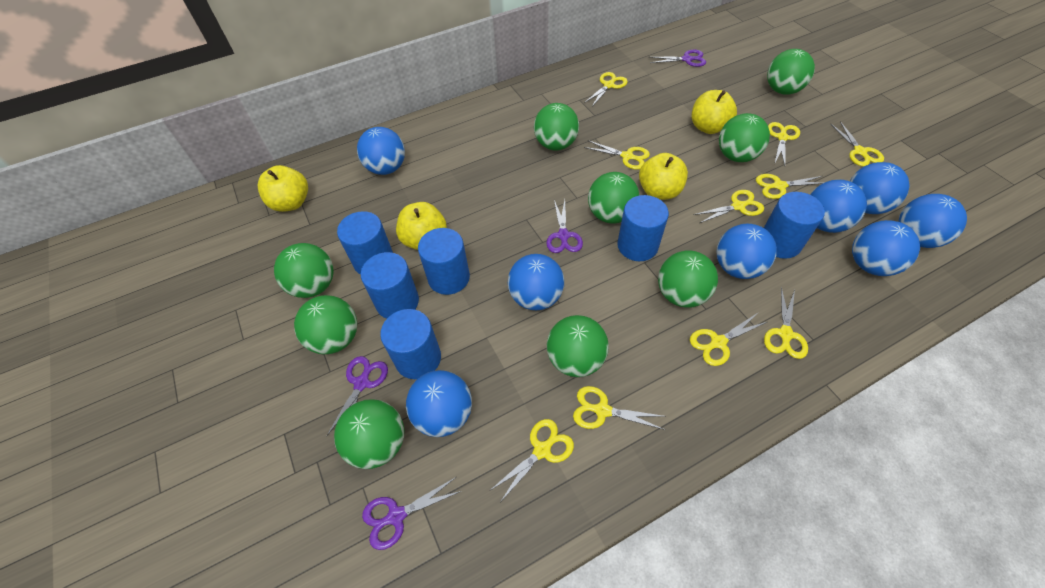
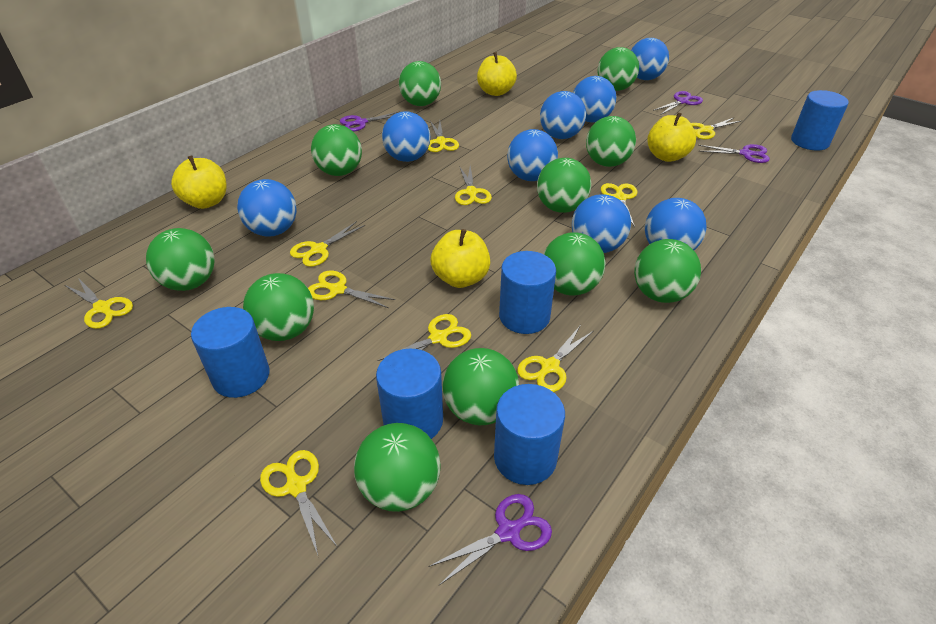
blue cylinder: [337,211,393,275] [361,252,419,319] [380,309,441,379] [418,228,470,295] [617,195,669,261] [764,192,825,259] = 6 -> [191,307,270,398] [376,349,443,439] [494,384,565,485] [499,251,556,334] [791,90,849,151] = 5
green ball: [274,243,333,298] [294,295,357,354] [334,399,404,469] [534,103,579,151] [547,315,609,377] [588,172,639,223] [658,250,718,308] [719,113,770,162] [767,49,815,95] = 9 -> [146,228,215,291] [243,273,314,341] [311,124,362,176] [354,423,441,512] [399,61,441,106] [443,348,519,425] [537,158,591,213] [544,232,606,296] [586,116,636,167] [598,47,639,91] [634,239,701,303] = 11

